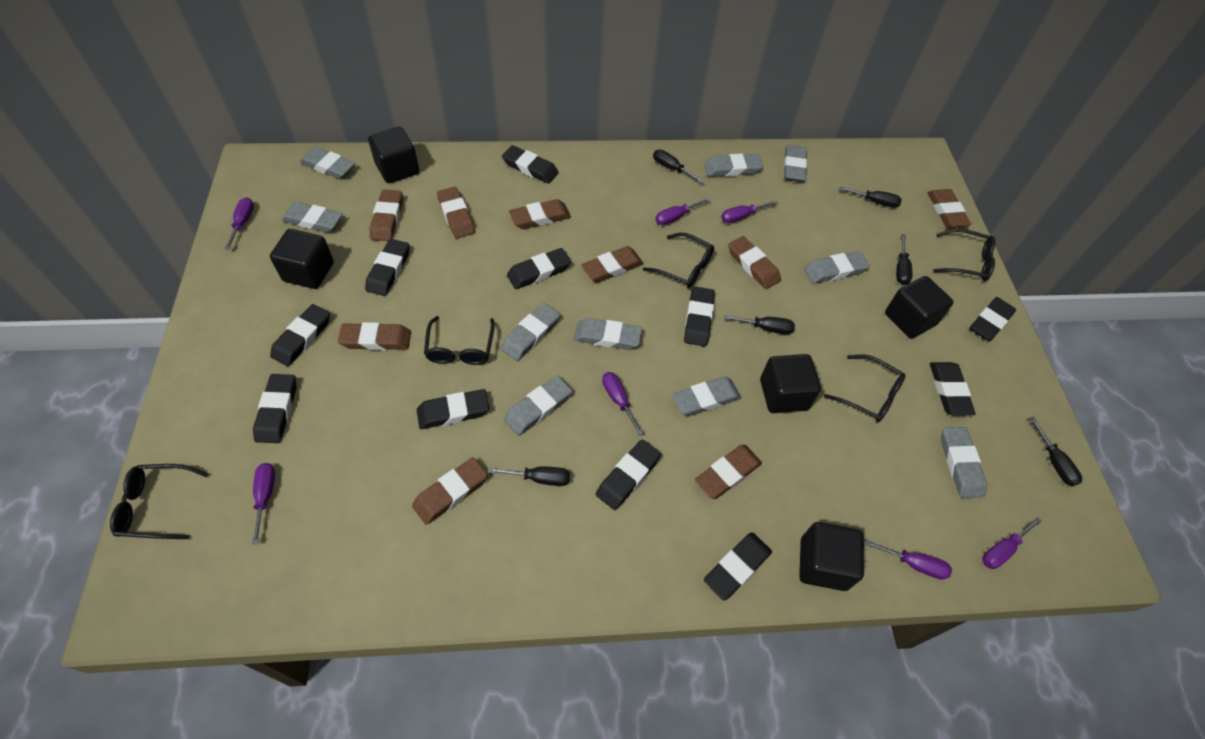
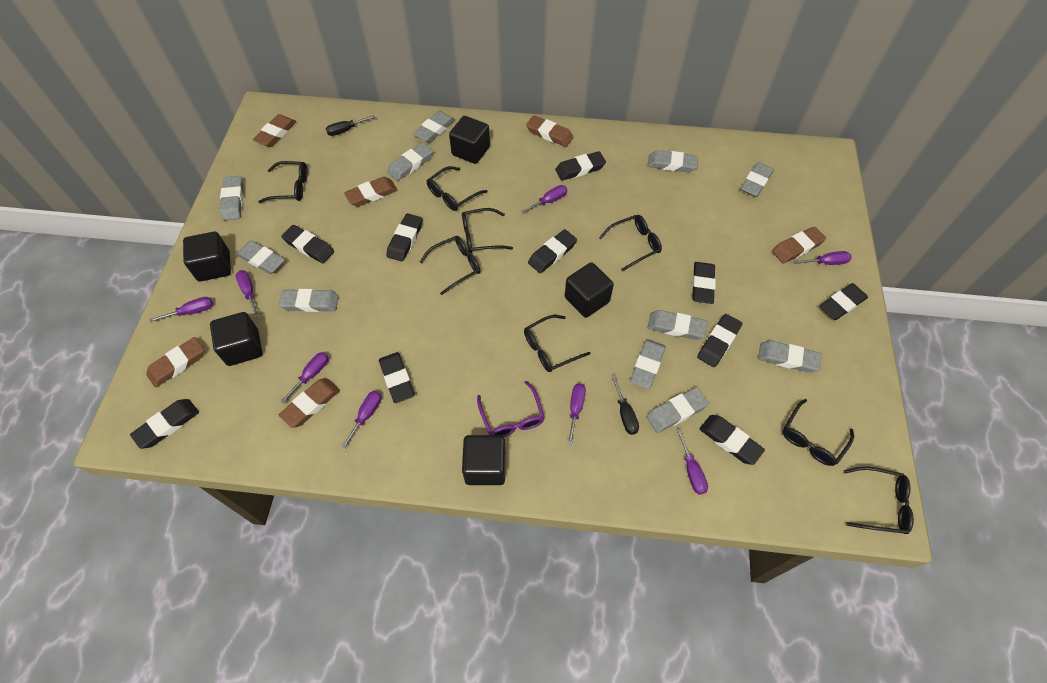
black eraser: [253,374,297,443] [270,304,330,366] [365,239,410,296] [417,389,489,429] [502,145,559,184] [507,248,571,289] [596,440,661,510] [684,286,715,347] [704,532,772,601] [930,362,976,415] [970,297,1016,341] = 11 -> [130,399,199,449] [281,225,334,263] [379,352,415,403] [387,213,423,261] [528,229,577,273] [555,151,606,181] [692,262,716,304] [697,314,742,367] [699,415,765,465] [820,283,868,320] = 10
black glasses: [110,464,209,539] [424,316,495,365] [643,233,714,288] [824,354,905,422] [933,229,996,281] = 5 -> [259,161,308,203] [420,236,480,295] [427,166,487,211] [462,208,513,253] [524,315,590,372] [599,215,662,271] [783,399,854,466] [844,467,914,534] = 8
black screwdriver: [489,467,570,486] [653,150,704,183] [724,315,795,334] [839,187,902,208] [896,234,912,285] [1029,417,1082,486] = 6 -> [326,115,375,136] [611,375,639,435] = 2
brown eraser: [338,322,411,351] [370,189,403,241] [412,457,488,525] [437,187,475,238] [509,199,571,229] [581,246,643,283] [695,445,762,499] [728,236,781,289] [928,189,971,228] = 9 -> [146,337,204,388] [253,114,296,147] [279,378,340,428] [344,177,397,207] [526,115,574,147] [772,226,826,264] = 6
grey eraser: [281,202,343,233] [300,147,355,179] [501,303,560,361] [504,376,572,436] [574,318,642,350] [672,377,741,416] [704,154,763,177] [784,145,807,182] [804,251,870,284] [941,427,987,498] = 10 -> [220,176,244,221] [236,240,285,274] [279,289,339,312] [387,142,433,181] [413,111,455,143] [630,339,666,389] [646,387,709,433] [648,150,698,172] [648,310,708,340] [740,162,774,197] [758,341,822,372] = 11
purple glasses: none = 0 -> [477,381,544,437] = 1
purple screwdriver: [225,197,254,250] [252,463,275,545] [602,372,644,436] [655,197,710,225] [721,200,778,223] [865,540,952,580] [982,517,1042,569] = 7 -> [150,297,213,322] [236,270,259,318] [280,352,329,404] [341,391,381,449] [521,185,567,214] [567,383,586,445] [677,429,708,495] [794,251,852,265] = 8

